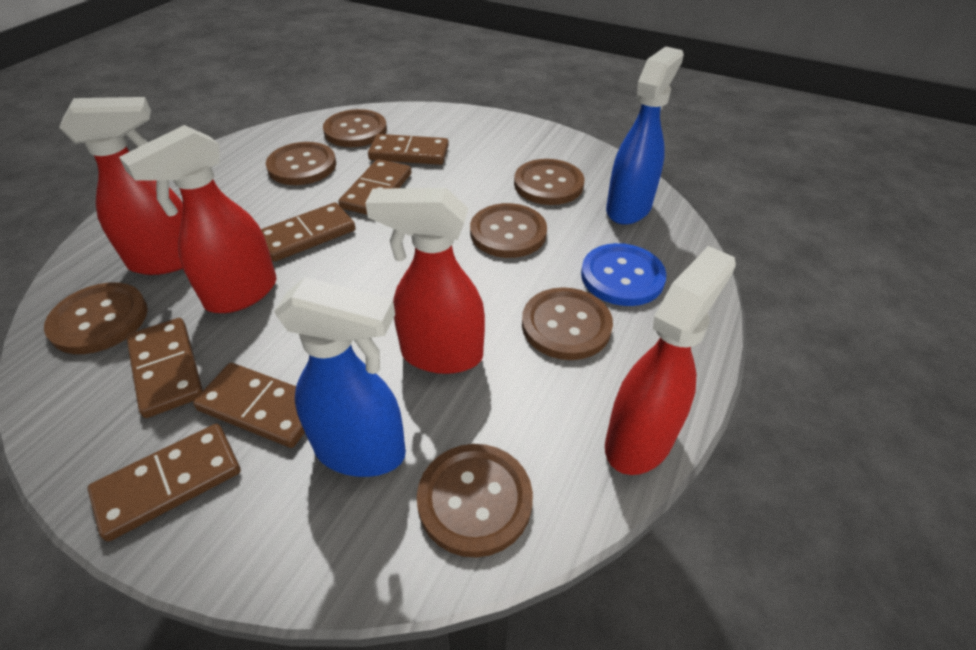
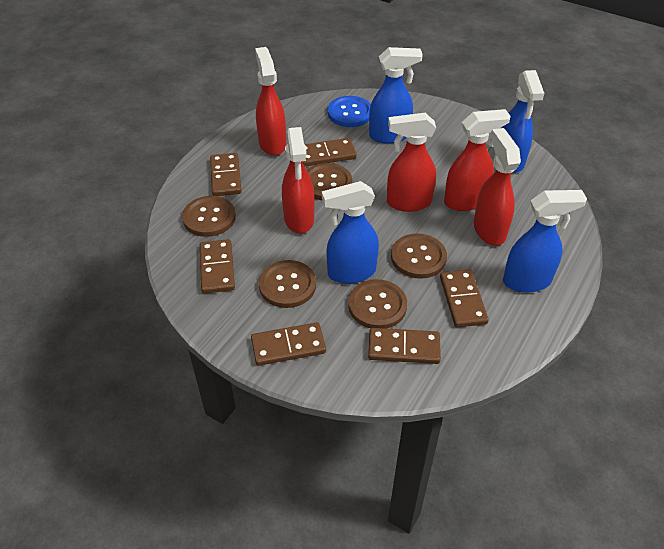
blue spray bottle: [274,277,406,477] [606,46,684,225] = 2 -> [322,181,379,284] [369,47,423,144] [501,70,544,173] [503,190,587,293] = 4
brown button: [44,283,148,354] [266,142,336,185] [323,109,387,147] [417,444,533,558] [470,203,547,258] [514,159,584,205] [522,287,613,360] = 7 -> [182,196,236,237] [259,260,316,308] [307,163,352,200] [348,279,407,329] [391,233,447,279] = 5
red spray bottle: [59,97,183,275] [119,125,276,313] [365,188,485,374] [605,246,736,475] = 4 -> [255,47,286,156] [282,127,314,233] [387,113,436,212] [444,109,511,211] [474,128,521,245] = 5

